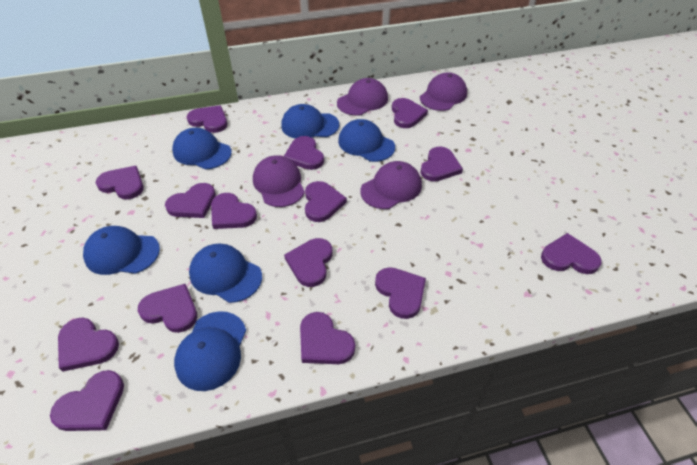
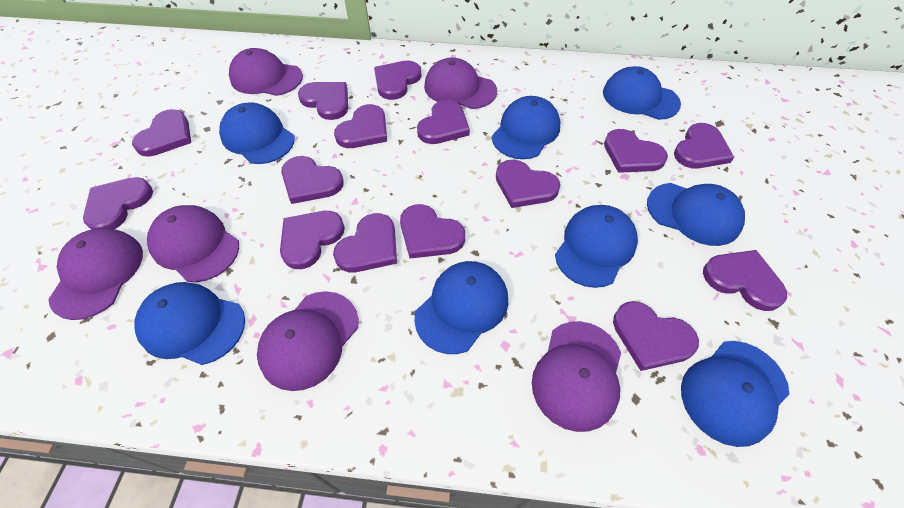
blue cap: [83,226,160,275] [172,128,232,169] [174,311,246,391] [189,244,262,303] [281,104,339,139] [338,119,395,162] = 6 -> [134,282,245,365] [219,102,295,164] [414,261,508,354] [492,96,560,159] [555,205,638,288] [603,66,681,120] [647,183,745,246] [681,341,789,447] = 8
purple cap: [253,155,305,207] [337,78,388,116] [360,161,422,209] [420,72,467,111] = 4 -> [48,228,143,320] [147,205,239,282] [229,48,303,96] [257,291,359,391] [424,57,497,109] [532,321,621,432] = 6

